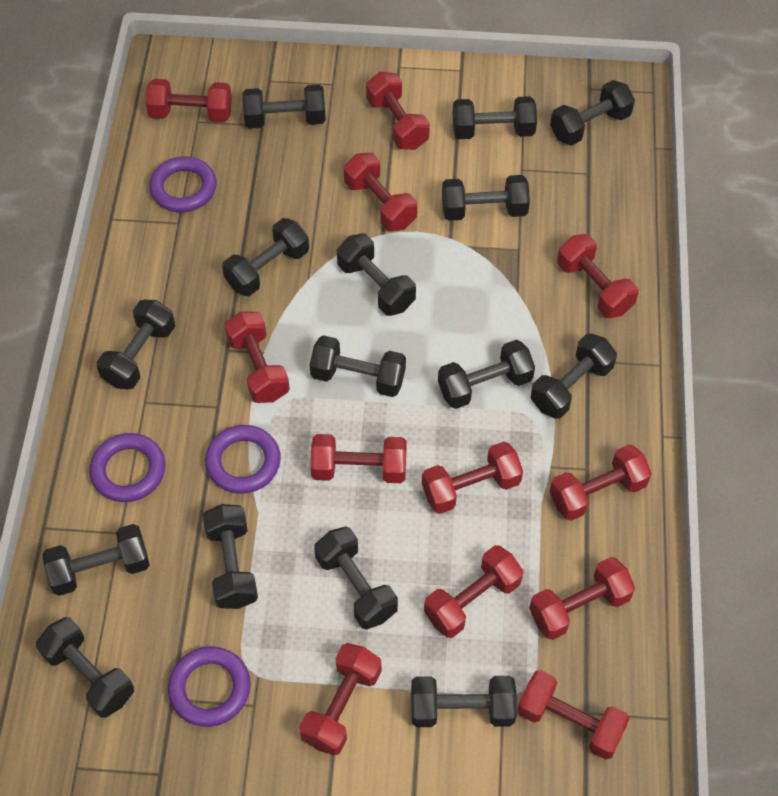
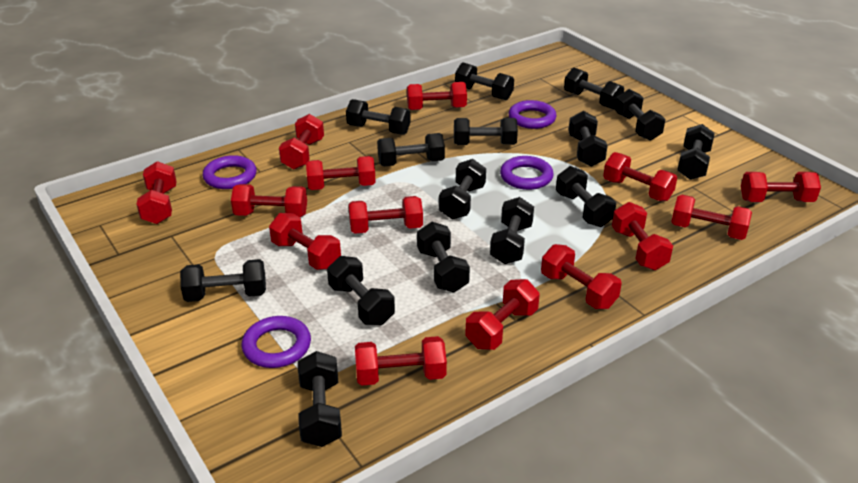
red dumbbell: [146,79,232,123] [224,312,290,403] [299,643,382,756] [310,434,407,483] [344,153,417,232] [366,72,430,150] [422,441,523,514] [424,545,523,638] [517,670,630,760] [529,557,635,640] [550,444,652,521] [557,234,638,318] = 12 -> [137,161,176,224] [231,184,307,217] [269,213,341,270] [279,114,324,170] [306,156,376,190] [348,196,423,234] [355,336,447,386] [407,82,467,110] [465,279,540,350] [541,244,622,309] [603,152,677,202] [612,202,673,270] [671,195,752,240] [741,172,821,202] = 14

